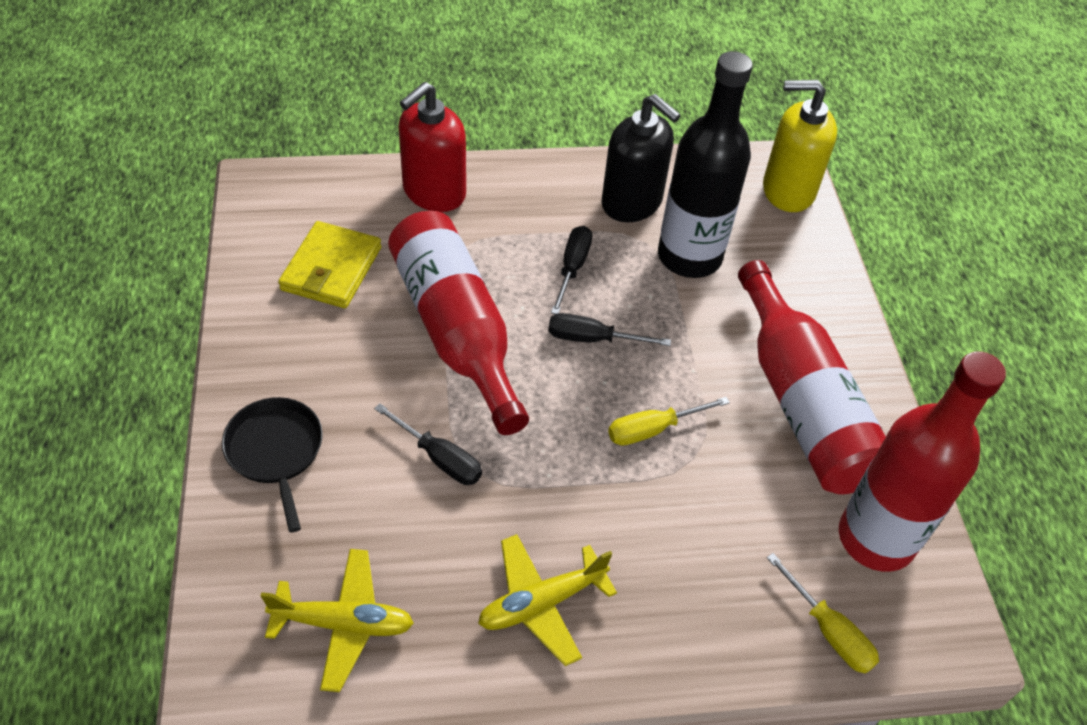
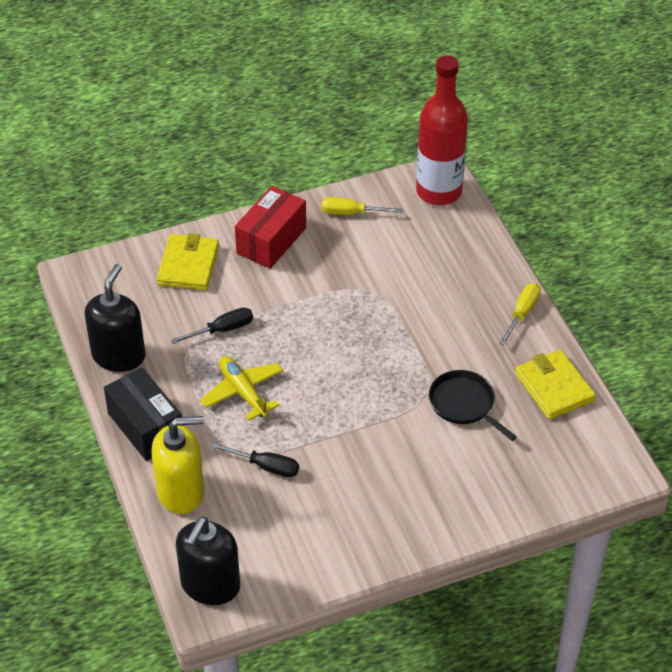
black bottle: [658,51,753,278] = 1 -> none = 0
black box: none = 0 -> [104,367,183,461] = 1
black screwdriver: [374,403,482,485] [548,313,671,346] [551,226,592,314] = 3 -> [170,307,253,344] [210,443,299,478] = 2
black soap dispenser: [602,94,681,223] = 1 -> [85,264,146,372] [176,517,240,605] = 2
red bottle: [388,211,529,435] [738,260,886,494] [839,351,1006,572] = 3 -> [416,55,468,205] = 1
red box: none = 0 -> [235,186,306,269] = 1
red soap dispenser: [398,82,466,212] = 1 -> none = 0
yellow plane: [261,549,414,692] [478,534,617,666] = 2 -> [200,356,283,421] = 1
yellow wallet: [278,221,381,308] = 1 -> [157,233,219,290] [515,350,596,420] = 2

